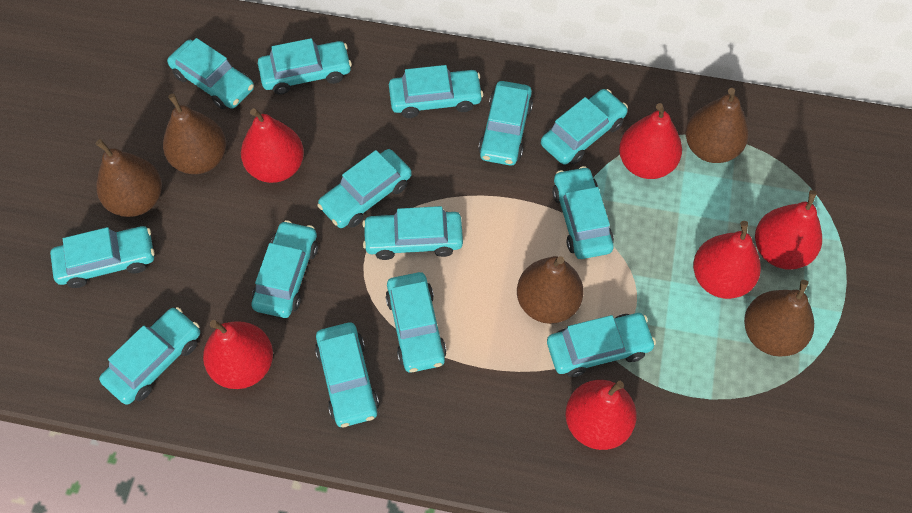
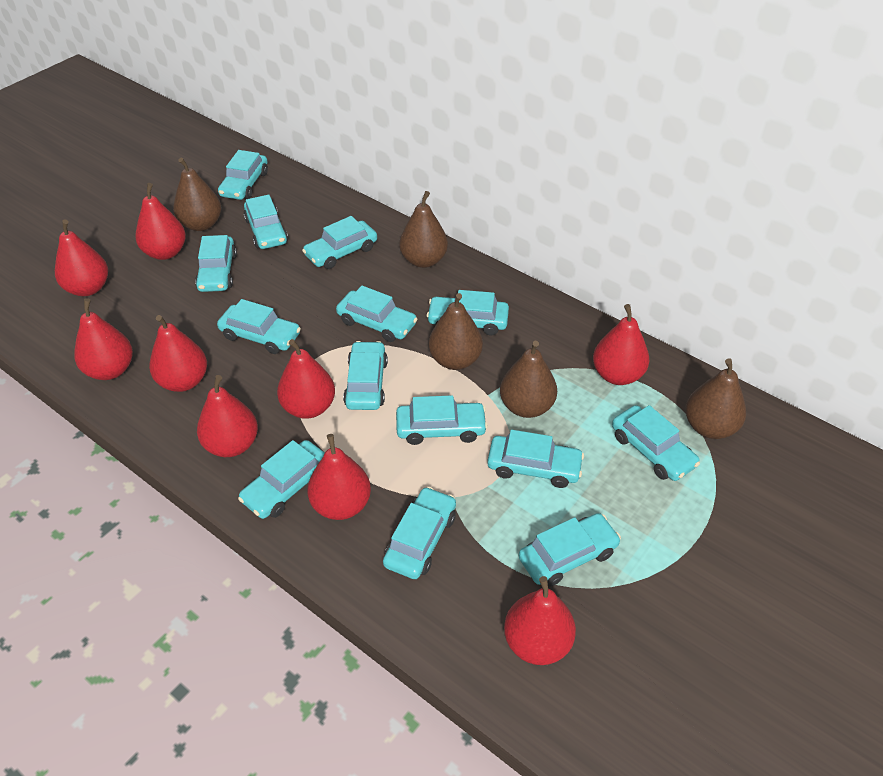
red pear: [203,320,273,389] [241,108,304,183] [565,380,637,450] [619,103,682,179] [693,221,761,299] [755,190,822,270] = 6 -> [55,220,108,296] [74,298,133,380] [135,183,186,260] [149,315,207,392] [197,375,258,457] [277,339,335,419] [307,434,371,520] [504,576,576,665] [593,304,649,385] = 9

